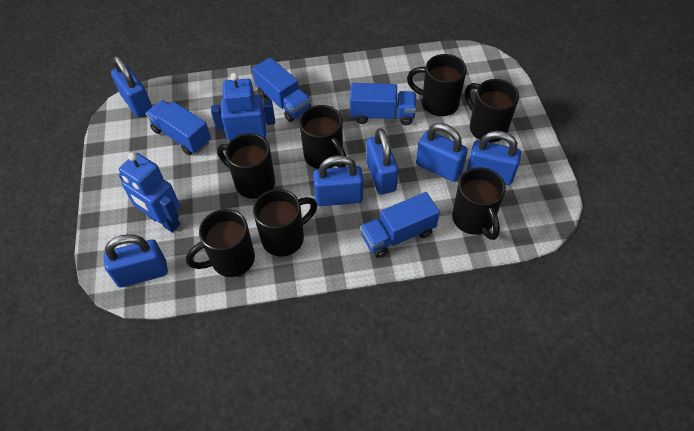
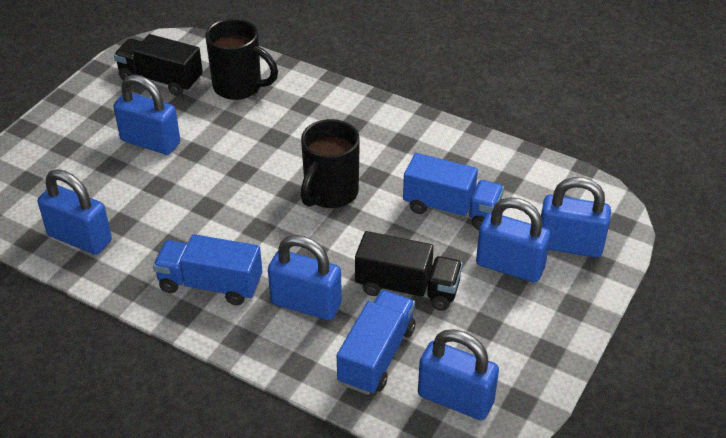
black mug: [186,209,255,277] [217,133,275,199] [253,189,317,256] [299,105,346,169] [407,54,467,116] [452,167,506,240] [465,79,519,142] = 7 -> [205,18,278,100] [301,119,360,208] = 2
black truck: none = 0 -> [114,34,203,96] [355,231,463,311] = 2
blue robot: [119,152,180,232] [211,73,275,140] = 2 -> none = 0
blue truck: [146,100,211,155] [252,57,311,122] [350,83,416,125] [360,192,440,258] = 4 -> [153,234,262,305] [337,290,415,395] [403,153,504,230] = 3

